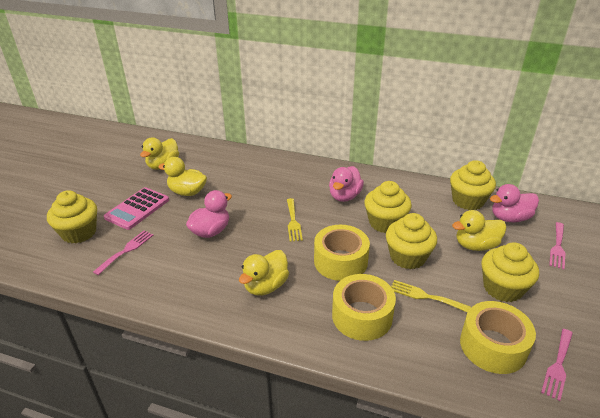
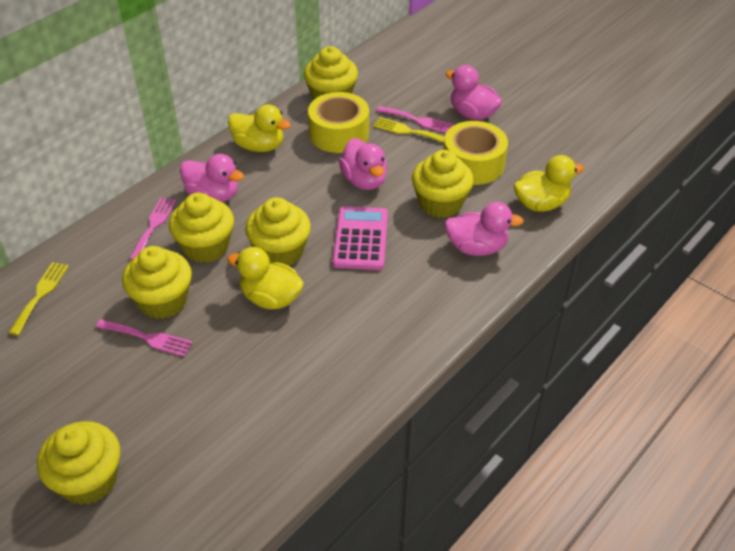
pink duck: [186,190,232,238] [329,166,364,202] [490,184,539,222] = 3 -> [180,154,244,202] [339,138,387,190] [444,202,524,256] [445,65,502,120] = 4
yellow cupcake: [47,190,97,244] [364,181,412,233] [386,213,437,269] [450,160,496,210] [482,242,539,302] = 5 -> [37,421,120,505] [122,246,192,319] [169,193,234,263] [245,197,311,266] [304,46,358,100] [412,150,474,218] = 6
yellow duck: [140,137,179,170] [158,157,207,196] [239,250,289,295] [452,210,507,251] = 4 -> [227,247,304,309] [228,104,291,152] [514,155,584,212] = 3
yellow tape: [314,225,370,281] [332,274,396,341] [460,301,536,374] = 3 -> [308,92,369,153] [444,121,508,185] = 2

